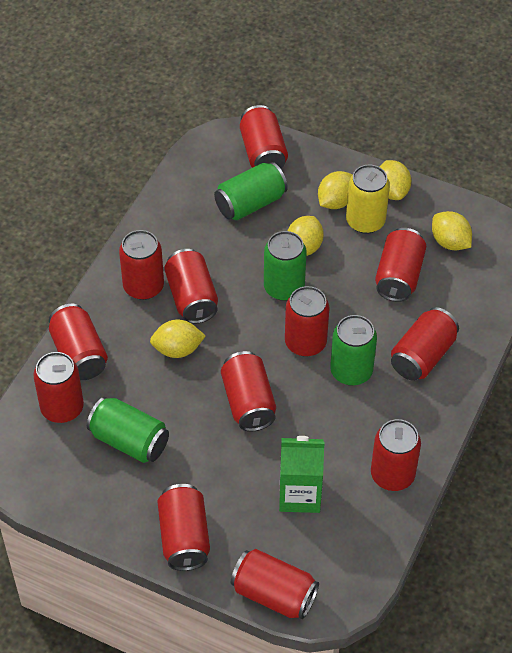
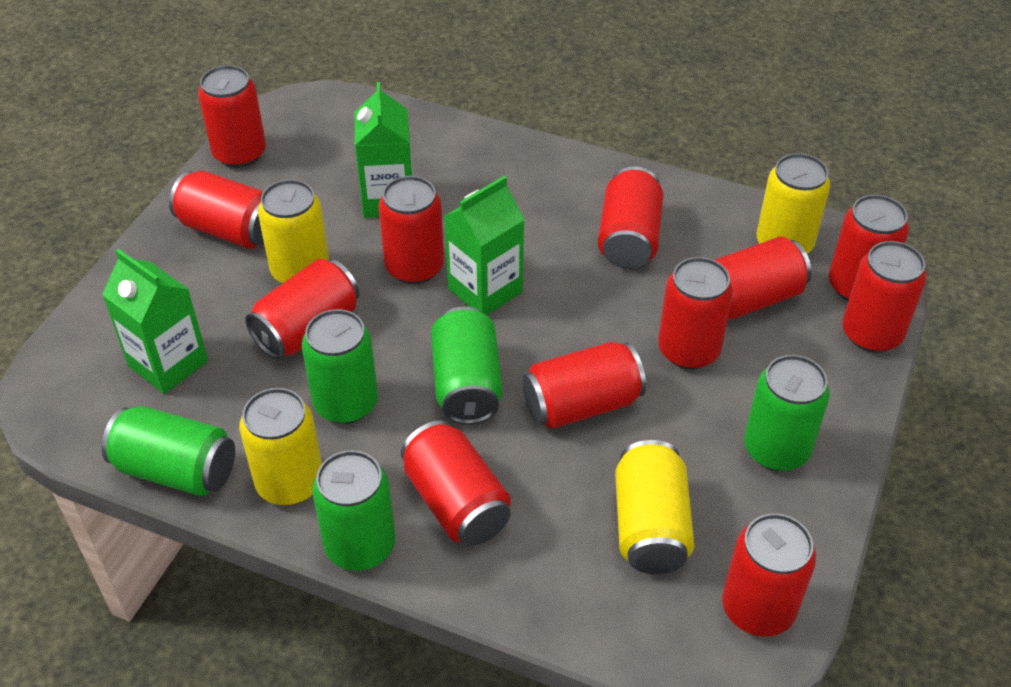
green can: [87,397,169,463] [214,162,288,220] [264,231,307,301] [330,315,377,386] = 4 -> [102,406,235,496] [302,309,378,424] [312,450,395,571] [431,306,503,424] [744,355,830,471] = 5
green carton: [279,436,324,513] = 1 -> [102,249,208,394] [355,82,412,218] [444,176,525,315] = 3
yellow can: [346,165,390,234] = 1 -> [239,388,322,505] [258,179,329,283] [615,440,695,574] [757,153,831,254] = 4
yellow lemon: [150,319,206,358] [287,216,324,256] [318,171,352,209] [379,160,411,200] [432,211,472,250] = 5 -> none = 0

